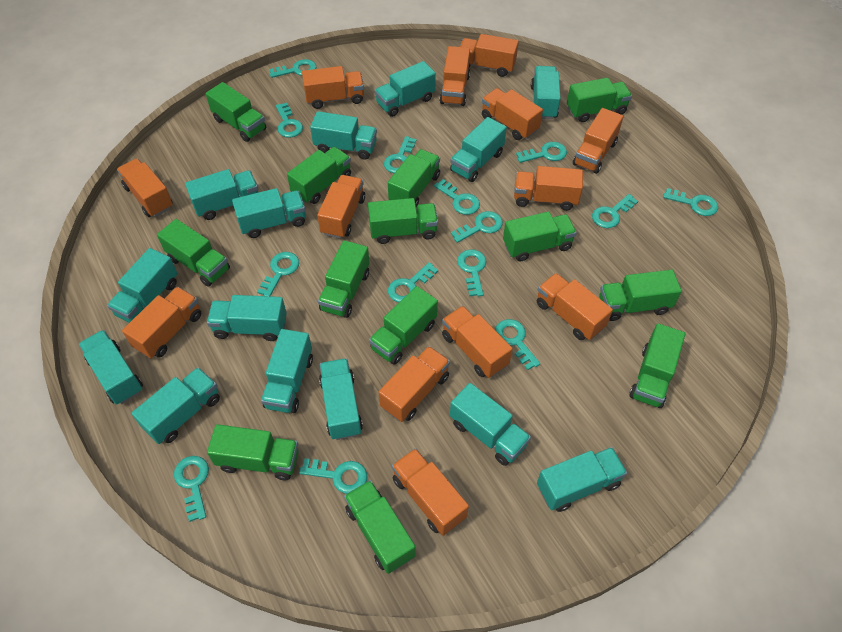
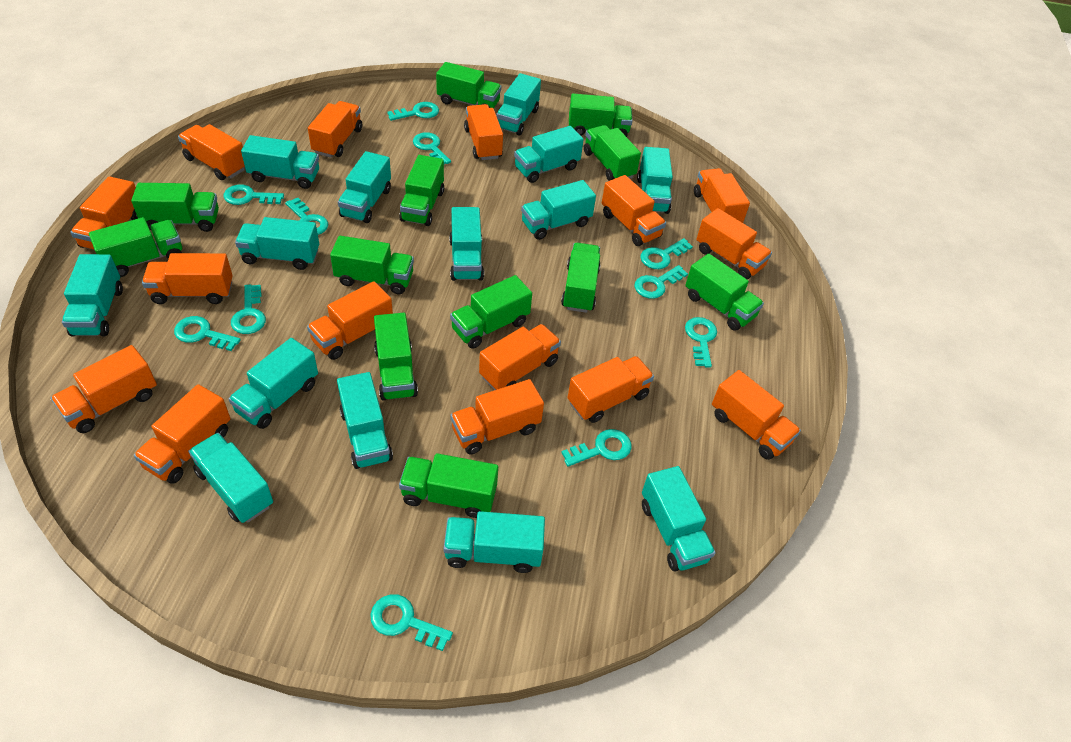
green truck: [157,219,230,287] [206,82,266,142] [207,424,299,480] [287,147,351,204] [318,240,370,318] [344,480,416,574] [368,198,438,244] [369,286,438,365] [388,149,440,207] [503,212,577,262] [567,78,632,122] [599,270,682,321] [629,323,685,408] = 13 -> [89,217,182,277] [131,183,219,232] [330,236,414,294] [374,313,418,401] [399,155,444,226] [399,453,498,518] [436,62,501,108] [450,275,532,349] [561,243,601,313] [569,93,633,137] [584,125,641,181] [685,253,764,331] = 12
orange truck: [117,159,173,217] [122,287,201,359] [302,66,364,109] [317,175,365,239] [379,346,450,422] [392,448,469,536] [440,46,470,106] [442,306,513,378] [460,34,519,77] [482,88,543,140] [514,166,583,211] [537,273,613,340] [573,108,624,174] = 13 -> [51,345,157,433] [70,176,138,250] [134,384,230,484] [142,253,233,304] [178,124,245,180] [307,281,393,360] [308,101,362,158] [451,379,544,454] [464,104,503,160] [479,324,561,390] [568,356,654,423] [602,175,666,246] [694,168,750,223] [696,208,772,279] [712,370,801,460] = 15
turquoise key: [174,456,209,522] [257,252,299,296] [269,59,317,78] [276,103,303,138] [299,458,367,494] [384,136,416,173] [388,262,438,302] [434,179,480,215] [451,211,503,243] [457,249,486,297] [495,319,540,370] [516,142,567,163] [592,194,638,228] [663,188,718,216] = 14 -> [174,316,241,351] [224,184,284,205] [231,284,266,334] [285,197,328,235] [370,594,453,651] [387,102,439,121] [413,132,451,164] [561,429,631,467] [634,265,688,299] [640,238,693,269] [685,317,717,368] = 11

